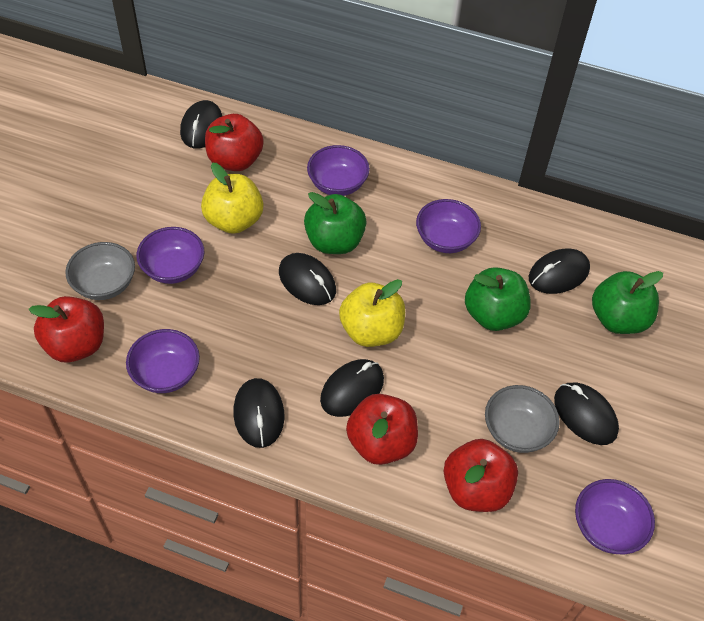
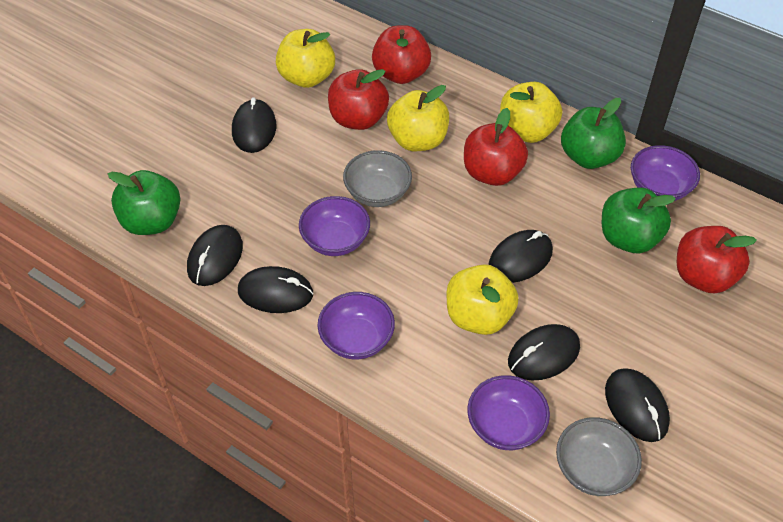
purple bowl: [126,329,200,393] [136,227,204,284] [307,145,370,196] [416,199,481,253] [575,479,655,554] = 5 -> [299,196,370,256] [318,292,395,359] [467,375,550,450] [631,145,700,201] = 4
yellow apple: [201,162,264,234] [339,279,405,347] = 2 -> [276,29,335,88] [387,85,449,151] [447,264,519,335] [500,82,562,143] = 4

